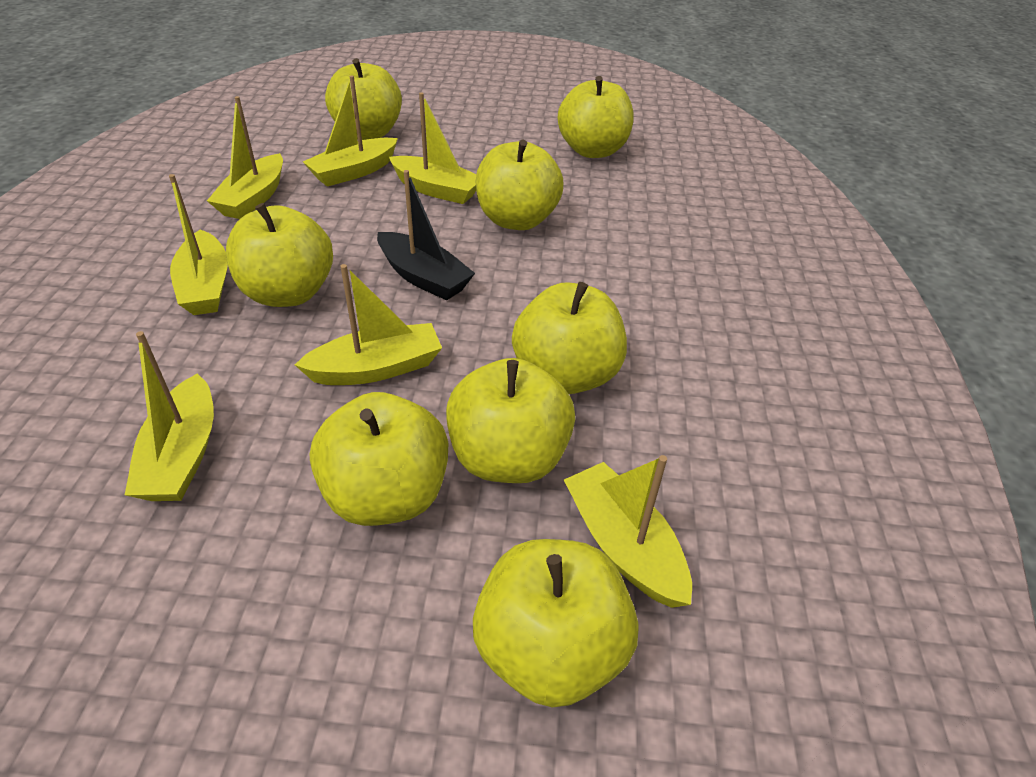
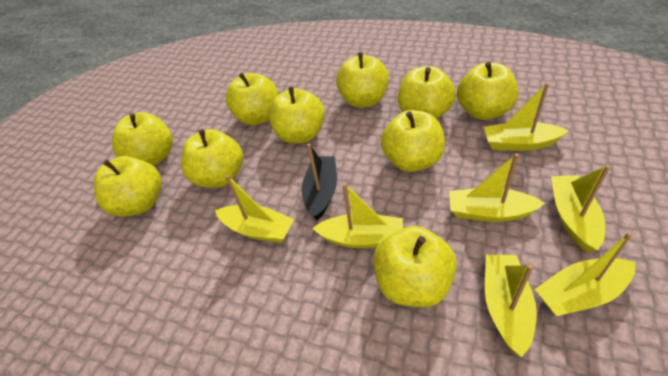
yellow apple: [226,203,333,307] [310,392,448,526] [325,58,402,140] [446,358,575,483] [473,539,638,708] [476,140,563,230] [512,282,627,394] [558,76,634,158] = 8 -> [94,156,162,217] [112,112,173,166] [181,129,243,188] [226,73,278,125] [269,87,325,144] [336,52,389,108] [373,226,457,307] [380,110,445,172] [398,66,456,119] [457,62,519,120] = 10

